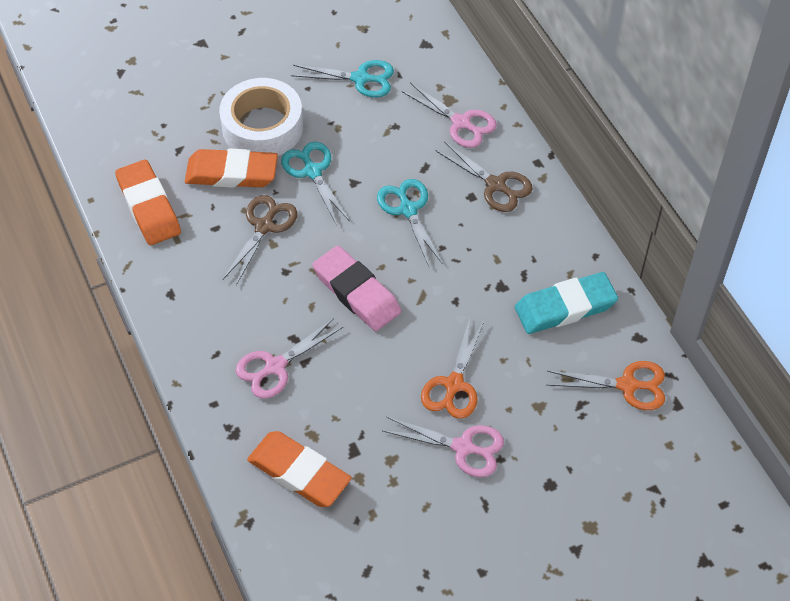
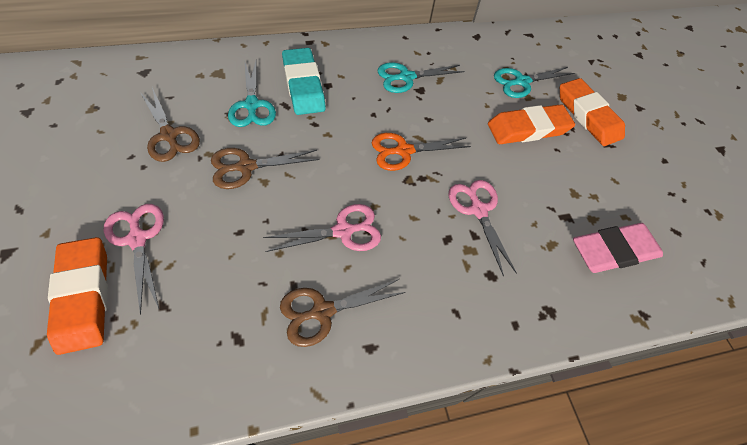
brown scissors: [223,195,297,285] [435,141,533,212] = 2 -> [140,87,200,162] [211,148,320,189] [280,279,406,347] = 3
orange scissors: [421,319,484,419] [547,361,665,410] = 2 -> [372,133,471,171] = 1
white tape: [219,78,303,156] = 1 -> none = 0

